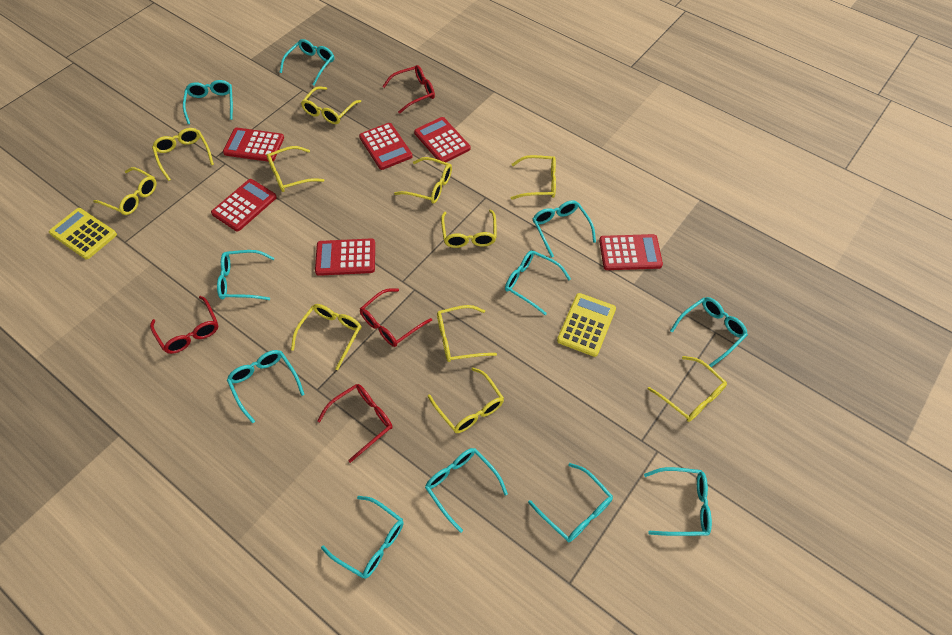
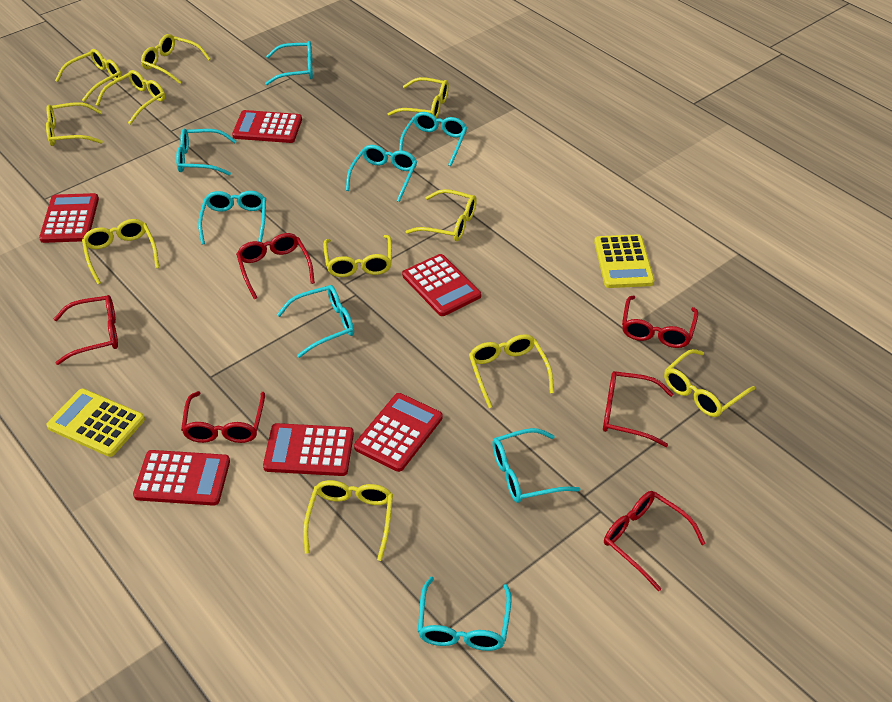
red glasses: [150,296,218,354] [317,384,393,463] [360,288,432,347] [382,65,435,114] = 4 -> [54,295,118,365] [181,391,265,443] [236,233,315,299] [603,371,673,447] [604,491,706,592] [622,296,698,348] = 6
turquoise glasses: [183,80,233,124] [217,250,275,300] [227,350,305,423] [280,39,334,86] [321,496,404,579] [425,448,508,533] [505,250,571,315] [528,463,613,542] [533,200,596,258] [644,467,712,536] [670,297,748,367] = 11 -> [176,129,236,176] [198,191,266,245] [265,41,313,85] [277,285,354,358] [346,145,417,202] [399,112,467,166] [418,577,512,651] [492,428,580,503] = 8

